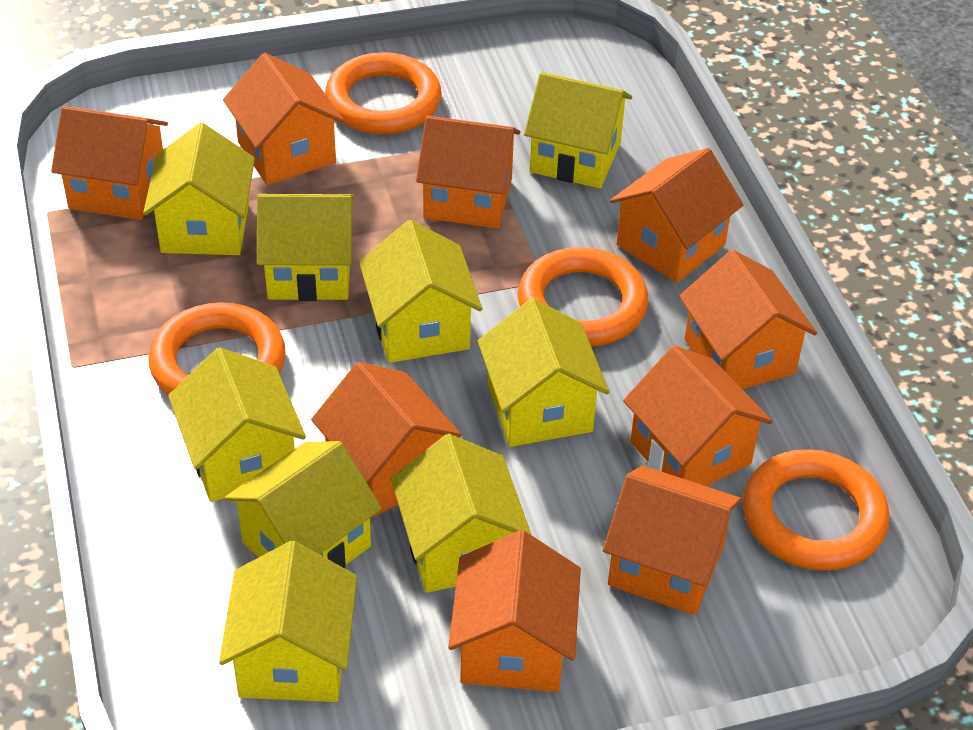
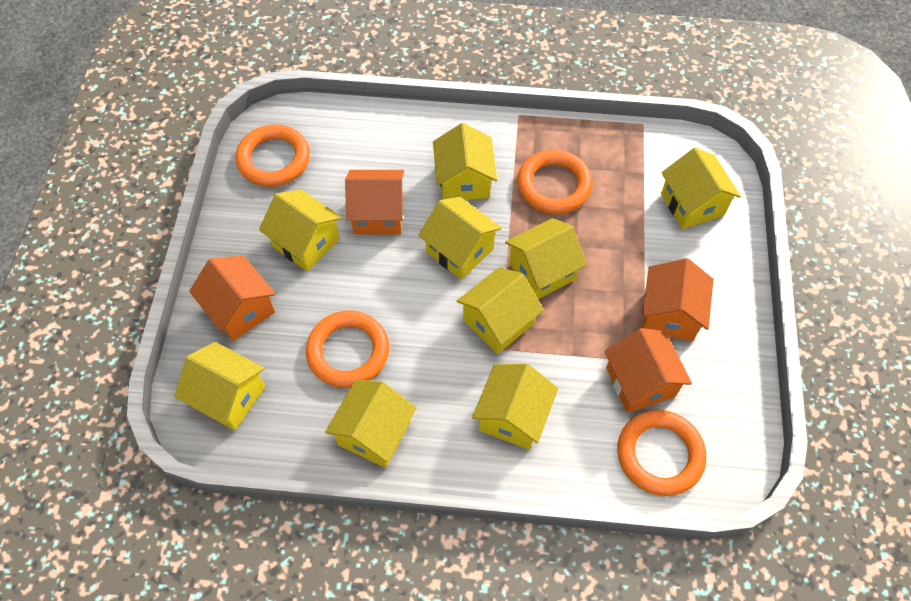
orange house: [51,106,168,220] [223,53,344,185] [311,362,462,517] [416,116,520,228] [448,530,581,692] [603,466,741,615] [610,148,743,283] [623,346,773,486] [679,250,817,389] = 9 -> [189,255,276,341] [345,170,404,235] [604,328,692,413] [642,258,713,341] = 4

